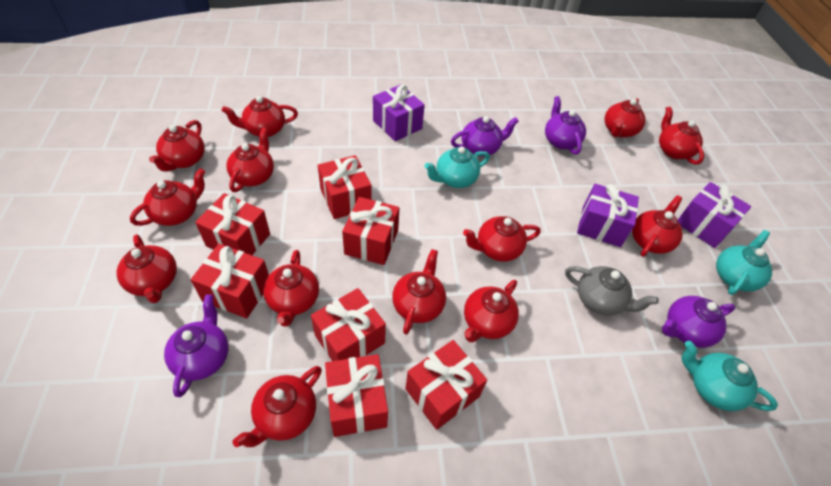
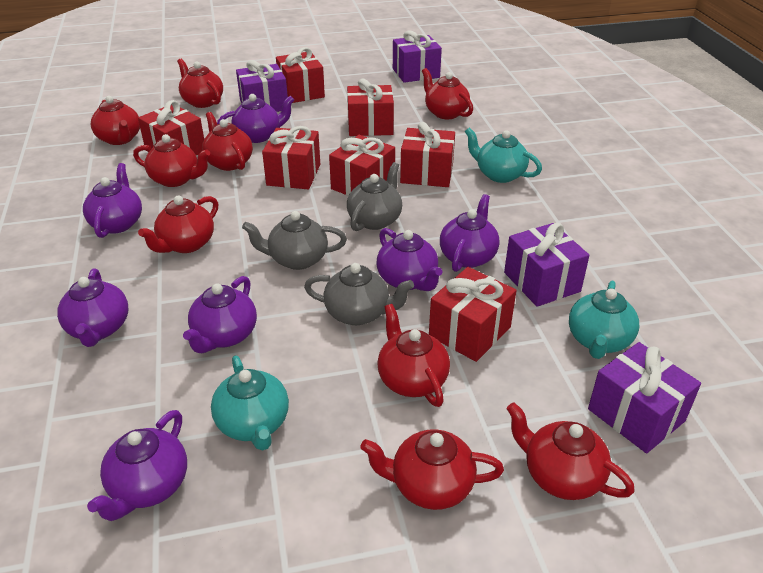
grey teapot: [565,266,659,316] = 1 -> [242,211,347,270] [304,263,414,325] [347,162,402,231] = 3
purple gift: [373,84,425,141] [577,184,639,247] [678,182,751,248] = 3 -> [236,60,288,112] [393,31,442,83] [504,223,590,307] [588,342,701,454] = 4
purple teapot: [164,294,229,397] [451,116,519,157] [545,96,586,155] [662,296,735,348] = 4 -> [57,268,129,347] [83,163,142,238] [87,410,187,521] [183,276,257,353] [217,94,294,143] [377,228,442,291] [440,194,499,272] = 7
red teapot: [116,234,177,303] [130,168,205,226] [149,120,205,172] [222,96,298,137] [226,127,274,192] [233,366,322,447] [263,250,319,327] [392,249,446,335] [463,216,541,262] [464,280,519,342] [604,98,646,138] [632,195,683,257] [659,106,704,164] = 13 -> [91,96,140,145] [133,134,210,187] [138,196,218,253] [177,59,223,108] [202,112,253,171] [360,429,504,510] [377,304,450,407] [422,68,473,119] [507,402,635,500] = 9

